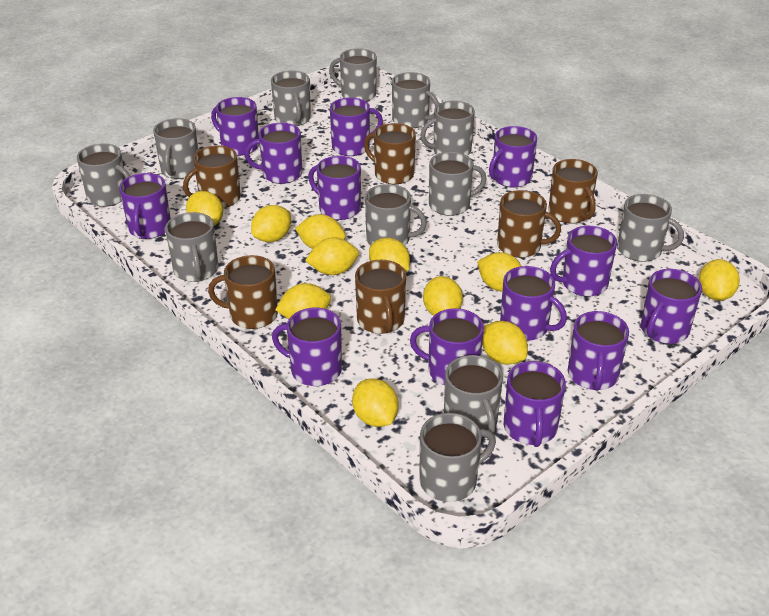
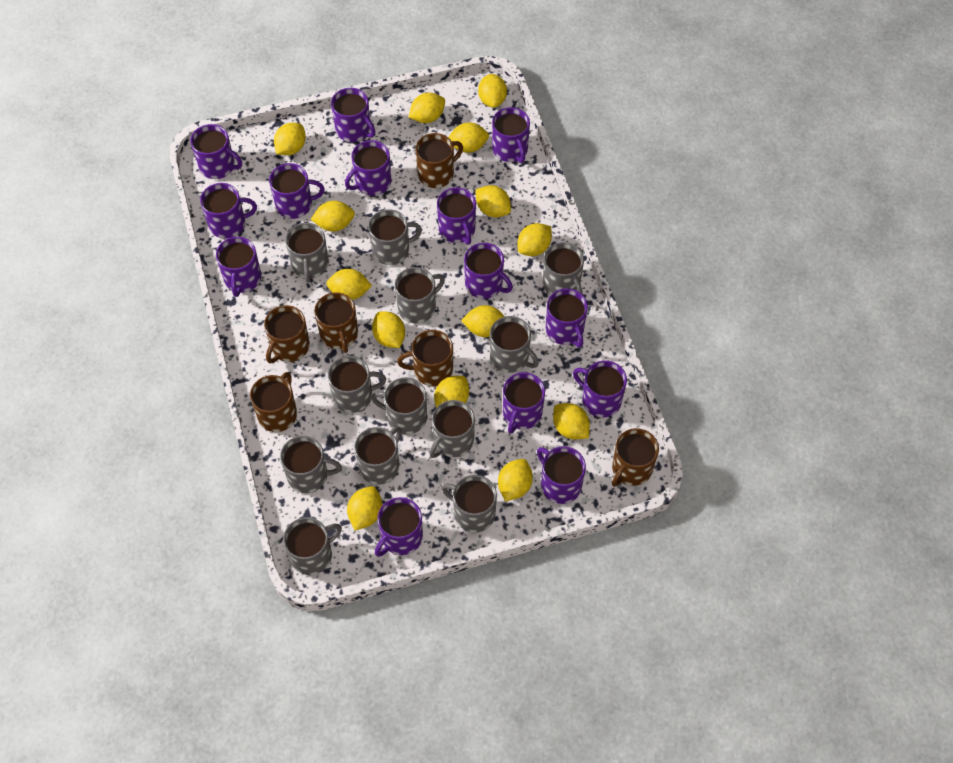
purple mug: [119,173,171,239] [211,97,259,156] [245,123,302,184] [272,308,342,386] [308,156,361,220] [330,98,383,156] [410,308,484,385] [489,126,537,188] [500,266,567,341] [504,361,566,447] [550,226,617,296] [568,311,629,391] [641,269,702,344] = 13 -> [190,124,242,179] [200,183,257,238] [216,237,261,297] [269,163,325,219] [331,88,375,142] [345,140,391,195] [375,497,423,557] [437,187,476,245] [464,243,513,299] [492,107,530,163] [503,372,545,434] [537,446,586,504] [546,288,588,347] [573,360,627,417] = 14
yellow lemon: [186,191,223,226] [251,205,291,242] [275,283,331,319] [295,214,346,249] [305,237,359,275] [352,379,399,427] [369,238,410,272] [423,276,463,316] [477,252,521,292] [482,321,528,365] [699,259,740,301] = 11 -> [274,123,306,155] [311,201,355,232] [326,269,372,300] [347,486,382,531] [372,311,405,348] [409,93,445,123] [434,376,469,408] [448,122,489,153] [461,305,505,337] [476,185,511,217] [478,74,507,108] [498,459,533,501] [518,223,552,256] [553,403,590,439] = 14

